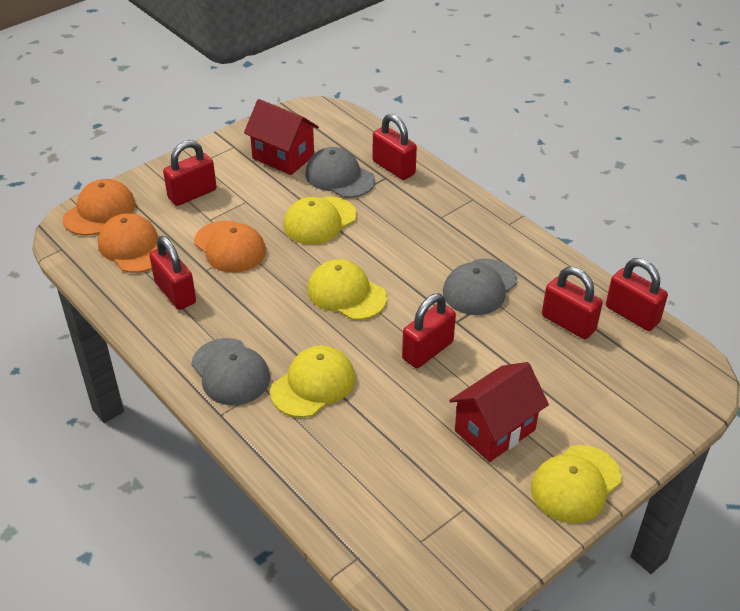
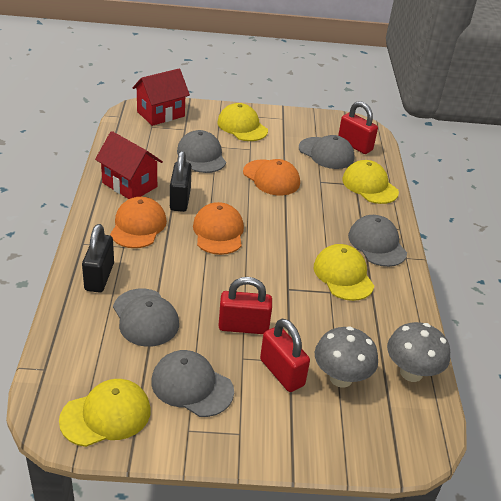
black padlock: none = 0 -> [82,224,114,293] [170,151,192,212] = 2
grey cap: [191,338,270,405] [305,147,375,198] [443,259,517,315] = 3 -> [113,289,179,347] [151,350,234,417] [177,130,226,173] [299,135,354,169] [348,215,407,267] = 5
grey mushroom: none = 0 -> [315,326,378,388] [387,322,450,382] = 2
red padlock: [149,236,196,310] [163,140,217,206] [373,114,417,180] [402,294,456,368] [542,267,603,339] [606,258,668,331] = 6 -> [218,277,272,334] [260,318,310,392] [338,101,378,154] = 3

